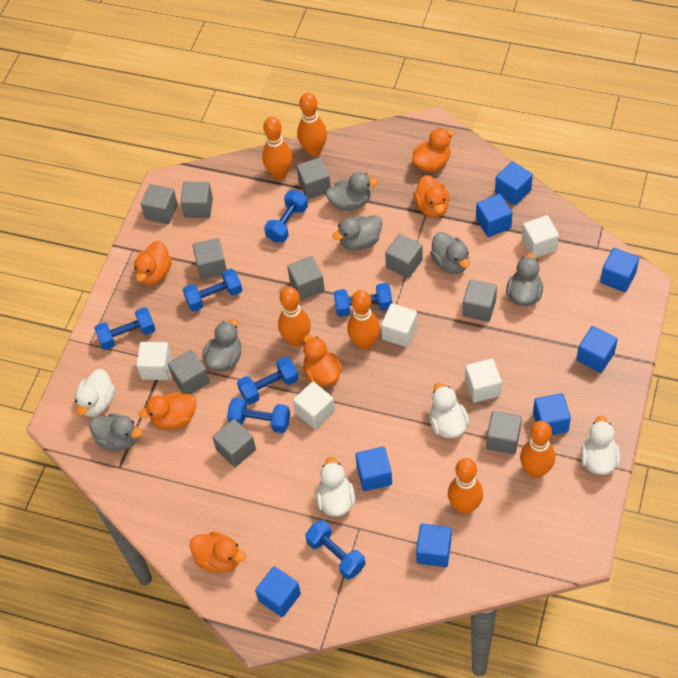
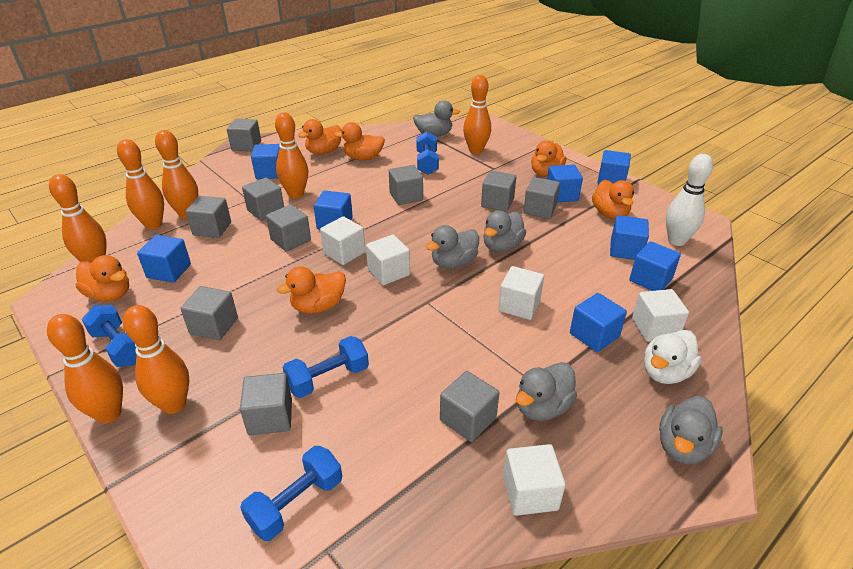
blue dumbbell: [95,307,155,350] [183,269,242,311] [227,397,290,433] [237,357,299,405] [264,190,308,243] [305,520,366,580] [334,283,392,317] = 7 -> [81,305,137,367] [240,446,342,541] [282,336,369,398] [416,132,439,175] = 4
grey duck: [89,413,142,451] [202,319,241,371] [325,172,378,211] [333,215,382,251] [430,232,470,274] [506,253,543,306] = 6 -> [413,100,460,137] [426,225,479,269] [483,210,526,252] [516,362,577,421] [659,396,723,464] = 5
orange bowling pin: [262,117,292,180] [278,287,311,347] [297,93,327,156] [347,290,380,350] [448,458,483,514] [520,421,555,478] = 6 -> [47,314,123,423] [49,174,106,262] [117,139,164,229] [123,305,189,414] [155,130,198,219] [275,112,308,198] [463,75,491,154] = 7
white bowling pin: none = 0 -> [666,154,713,246] = 1
white duck: [75,369,115,417] [316,457,355,517] [429,382,470,438] [581,416,620,475] = 4 -> [644,330,702,384] = 1

